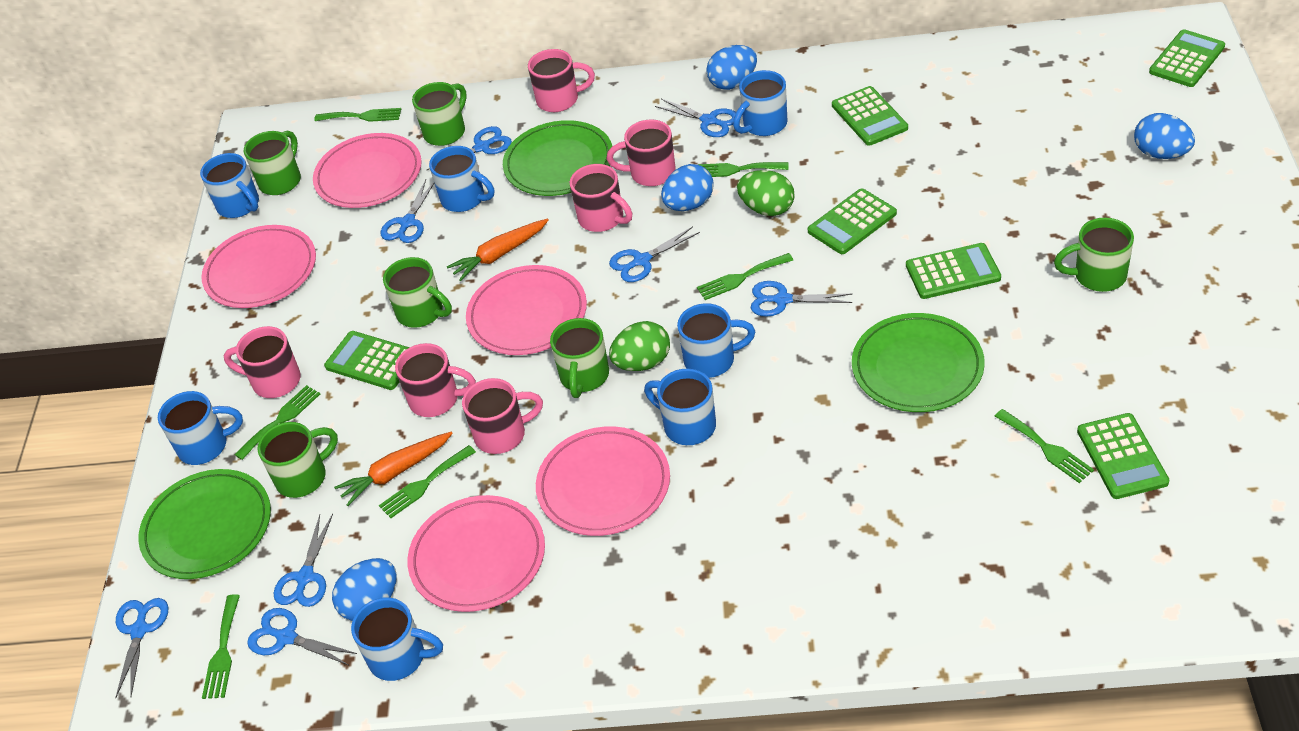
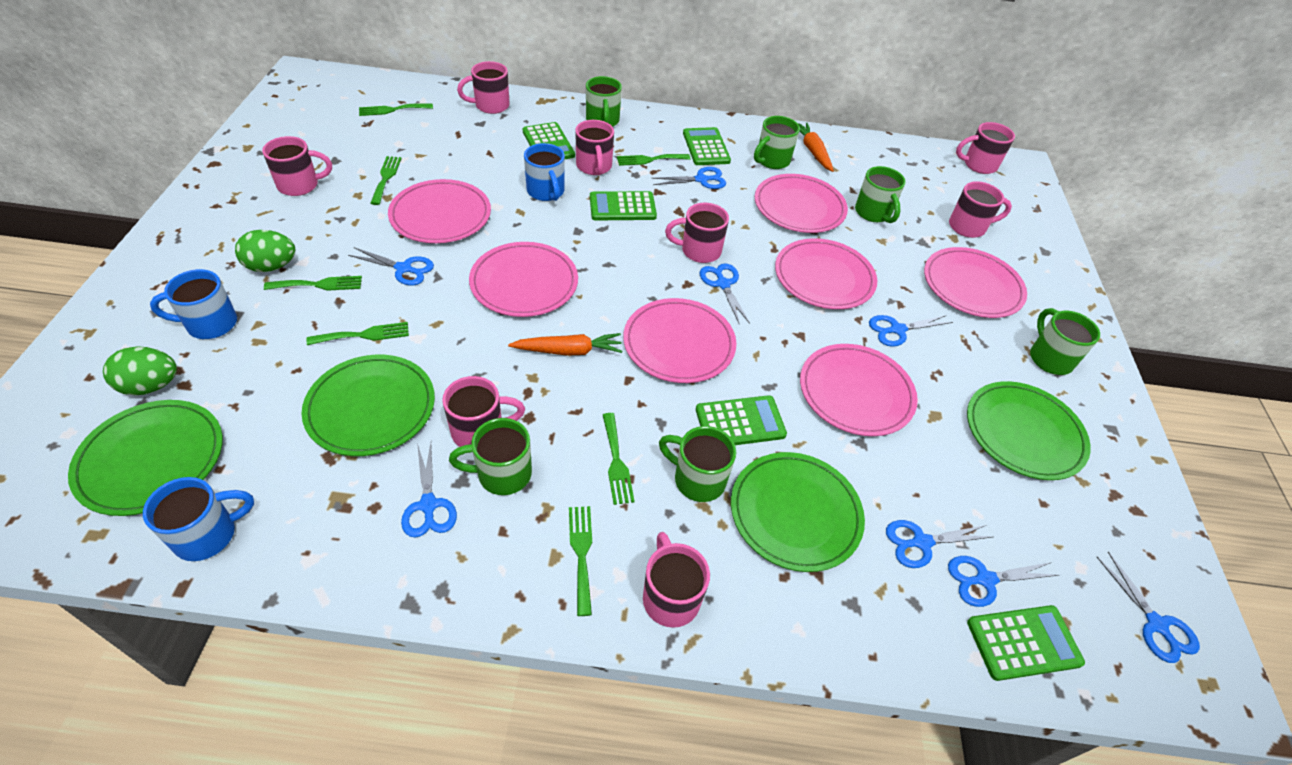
blue egg: [332,558,397,621] [661,164,713,211] [706,45,757,90] [1134,113,1195,159] = 4 -> none = 0
blue mug: [158,391,243,465] [200,153,259,218] [351,598,443,681] [429,146,494,212] [644,369,716,445] [677,303,755,378] [733,70,787,136] = 7 -> [143,477,254,561] [150,269,237,339] [524,143,565,201] = 3
green calculator: [324,331,410,390] [808,188,897,254] [832,86,908,146] [906,243,1001,299] [1077,413,1169,499] [1149,29,1225,87] = 6 -> [523,122,575,159] [590,191,657,221] [683,127,731,165] [696,395,787,445] [967,605,1085,681] = 5
green plate: [138,469,271,579] [503,120,612,196] [852,313,985,412] = 3 -> [68,400,223,516] [302,355,435,456] [731,452,865,572] [967,381,1091,480] = 4
pink mug: [224,326,301,398] [395,343,476,417] [462,378,543,454] [528,49,595,112] [570,164,632,232] [607,119,676,186] = 6 -> [262,136,332,196] [442,376,525,447] [457,61,510,114] [575,120,614,175] [643,532,710,628] [665,203,729,263] [949,181,1012,238] [956,122,1015,174] = 8
pink plate: [201,225,316,308] [313,133,422,208] [408,495,545,612] [466,265,587,355] [536,426,670,536] = 5 -> [388,179,491,243] [469,242,578,317] [623,298,736,383] [755,174,848,233] [775,238,877,309] [800,344,918,436] [924,247,1027,318] = 7

